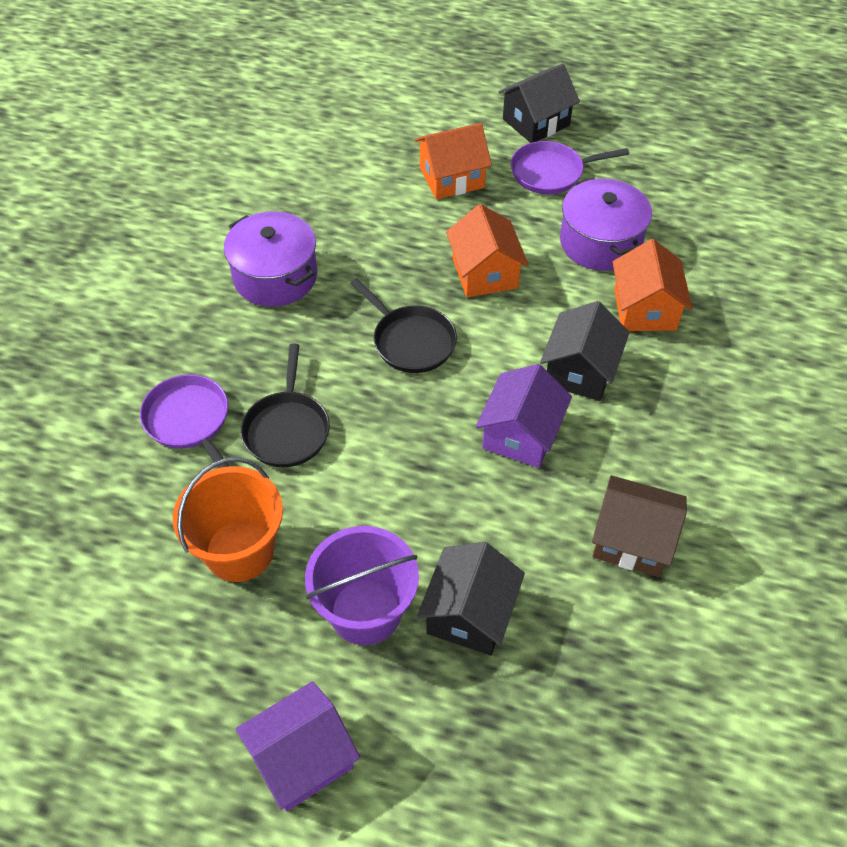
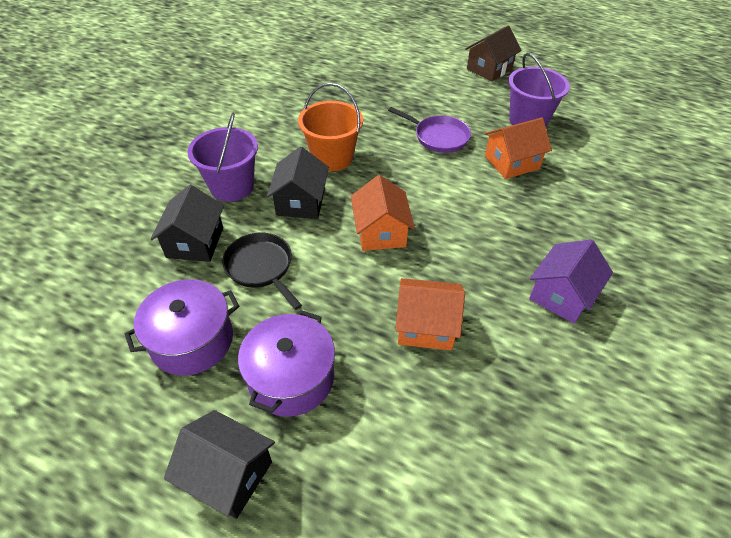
black pan: [241,344,330,467] [350,278,457,373] = 2 -> [222,233,302,310] = 1
purple bucket: [305,526,419,645] = 1 -> [187,113,258,202] [508,53,570,126] = 2
purple house: [236,681,360,811] [476,364,572,468] = 2 -> [529,239,613,324] = 1
purple pan: [140,374,229,468] [511,141,629,194] = 2 -> [388,107,471,153] = 1

